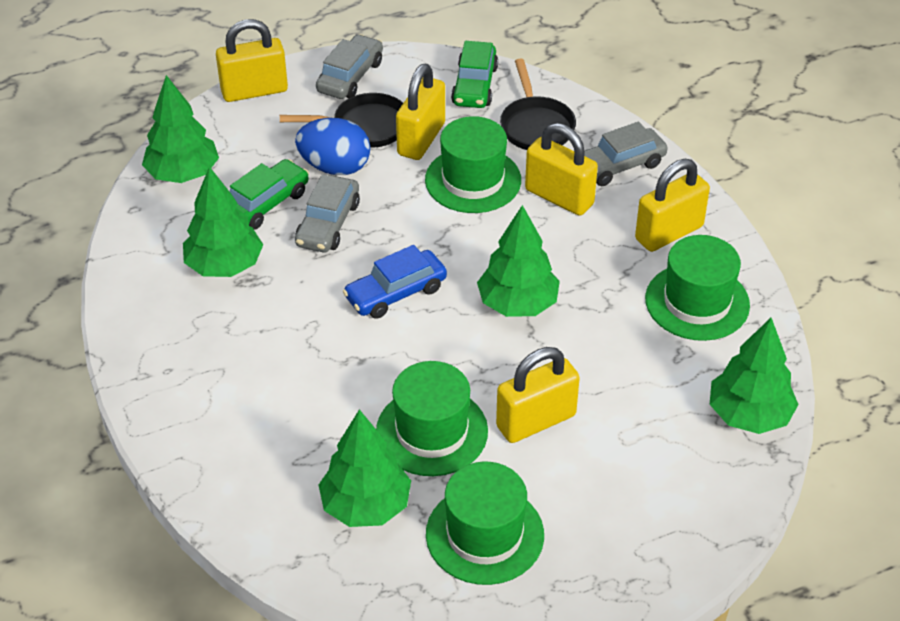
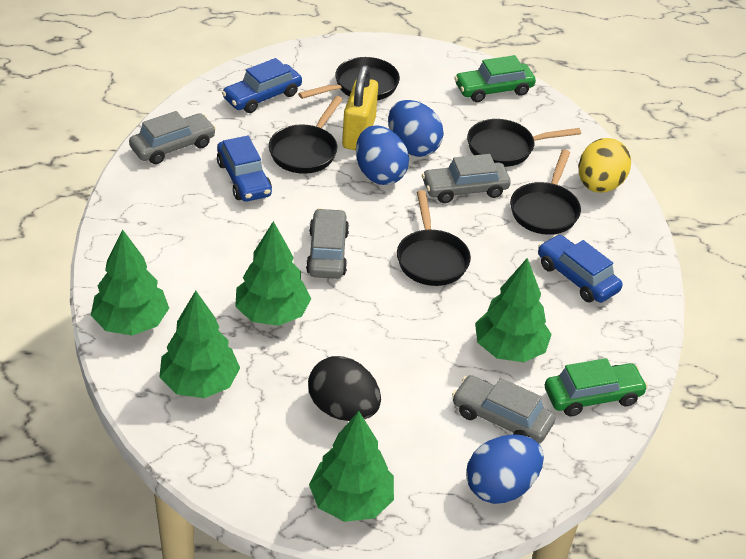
black egg: none = 0 -> [308,356,381,421] = 1
black pan: [280,93,403,148] [500,59,576,150] = 2 -> [269,96,343,174] [298,57,400,100] [397,190,471,286] [467,119,581,167] [510,150,581,235] = 5
blue car: [343,245,447,319] = 1 -> [217,135,272,202] [222,58,302,113] [538,234,622,303] = 3
blue egg: [295,118,370,175] = 1 -> [356,126,409,185] [388,100,444,157] [466,434,544,504] = 3
green hat: [376,361,488,476] [425,116,521,213] [426,462,544,585] [645,235,750,341] = 4 -> none = 0
grey car: [295,174,360,252] [316,34,383,99] [584,121,668,186] = 3 -> [129,111,216,164] [306,208,349,279] [422,154,511,203] [452,375,556,443] = 4
yellow egg: none = 0 -> [578,138,631,193] = 1
yellow padlock: [216,19,288,102] [396,64,445,160] [496,347,580,443] [525,123,598,216] [635,159,710,252] = 5 -> [342,65,378,150] = 1

